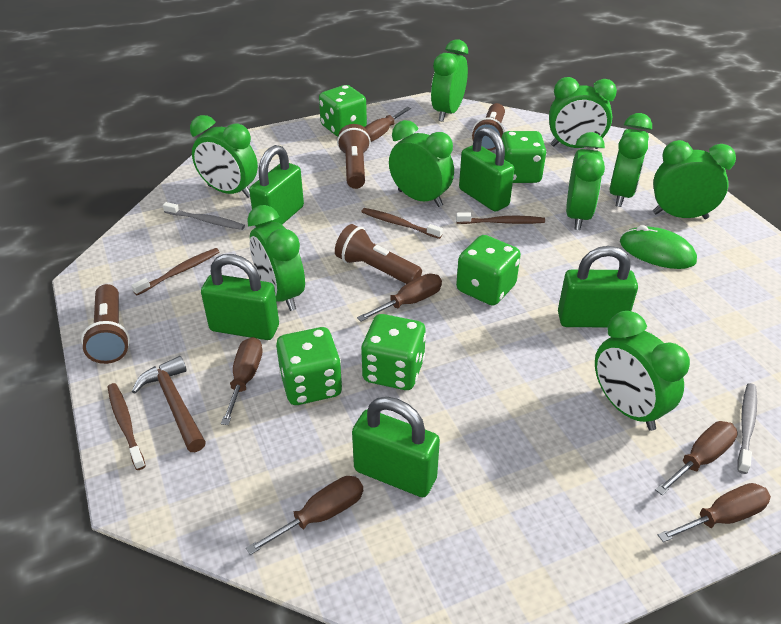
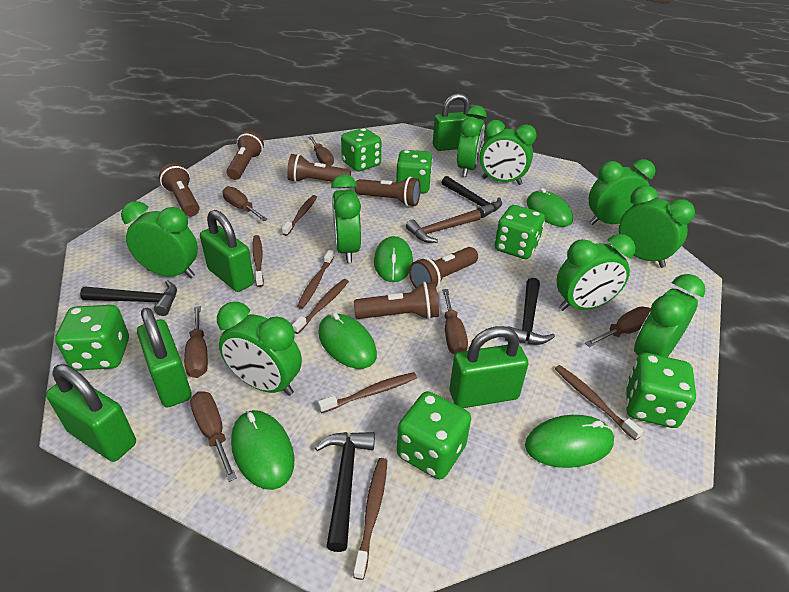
black hammer: none = 0 -> [80,280,177,316] [315,432,375,552] [441,176,502,218] [505,278,555,345] = 4
brown flashlight: [81,284,130,364] [335,224,422,284] [337,124,371,189] [472,103,505,151] = 4 -> [159,163,200,216] [227,131,264,180] [287,154,351,182] [354,282,439,320] [355,177,421,207] [409,247,478,290] = 6
brown toothbrush: [108,383,146,470] [131,248,219,295] [361,208,443,239] [456,213,545,224] = 4 -> [252,235,264,287] [282,195,317,236] [292,279,349,334] [297,250,334,309] [318,372,417,413] [353,458,387,580] [555,365,643,440] = 7
green dice: [276,327,342,405] [319,85,367,137] [361,314,426,390] [456,235,521,305] [501,131,547,183] = 5 -> [55,305,129,371] [341,128,381,171] [396,150,433,194] [397,391,471,479] [495,205,545,259] [626,353,696,428] = 6
green mouse: [620,225,697,269] = 1 -> [231,410,294,490] [318,312,377,369] [374,236,413,282] [525,415,614,468] [527,188,573,227] = 5
grey toothbrush: [163,202,245,230] [737,383,757,474] = 2 -> none = 0

